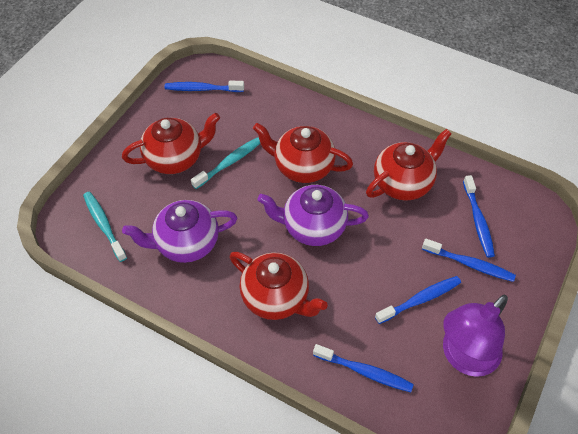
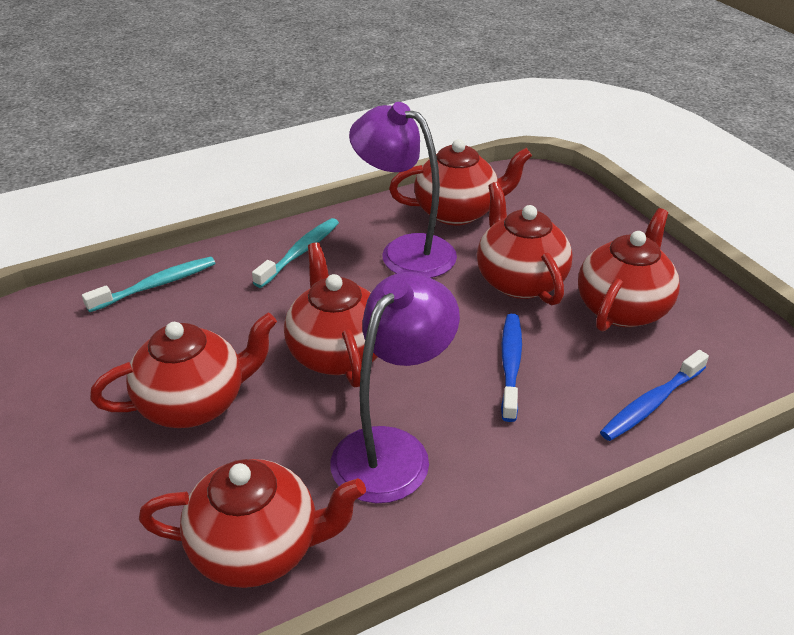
blue toothbrush: [165,81,244,92] [313,344,414,392] [375,276,461,324] [422,238,516,282] [463,175,495,258] = 5 -> [501,314,522,422] [600,350,709,441] = 2
purple lamp: [443,295,508,377] = 1 -> [330,272,460,503] [349,102,457,278] = 2
purple teapot: [122,200,237,263] [257,185,369,246] = 2 -> none = 0
red teapot: [122,113,220,174] [229,252,328,320] [253,123,353,183] [366,129,452,201] = 4 -> [90,313,277,428] [139,459,366,588] [284,242,378,387] [389,139,532,225] [477,182,573,305] [578,208,680,332] = 6

